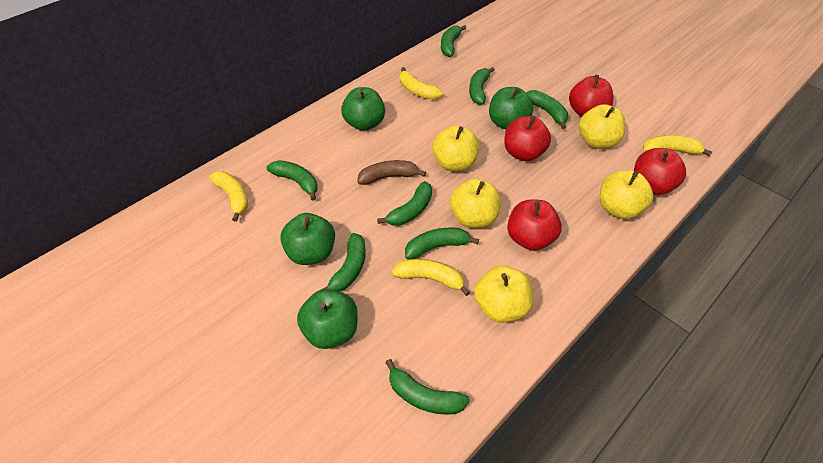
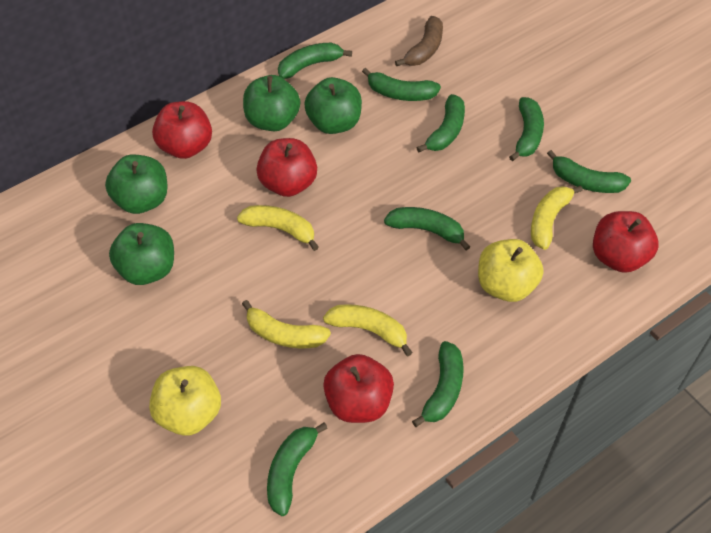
yellow apple: [432,126,479,171] [450,178,501,228] [474,266,533,323] [579,104,626,149] [600,170,653,219] = 5 -> [149,366,221,436] [478,239,543,302] = 2

